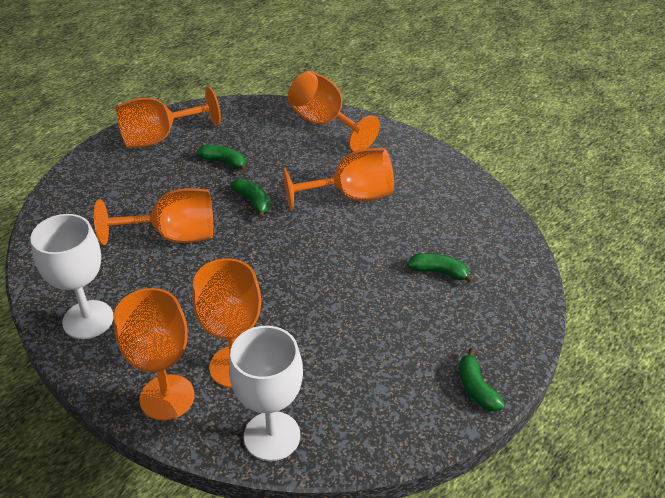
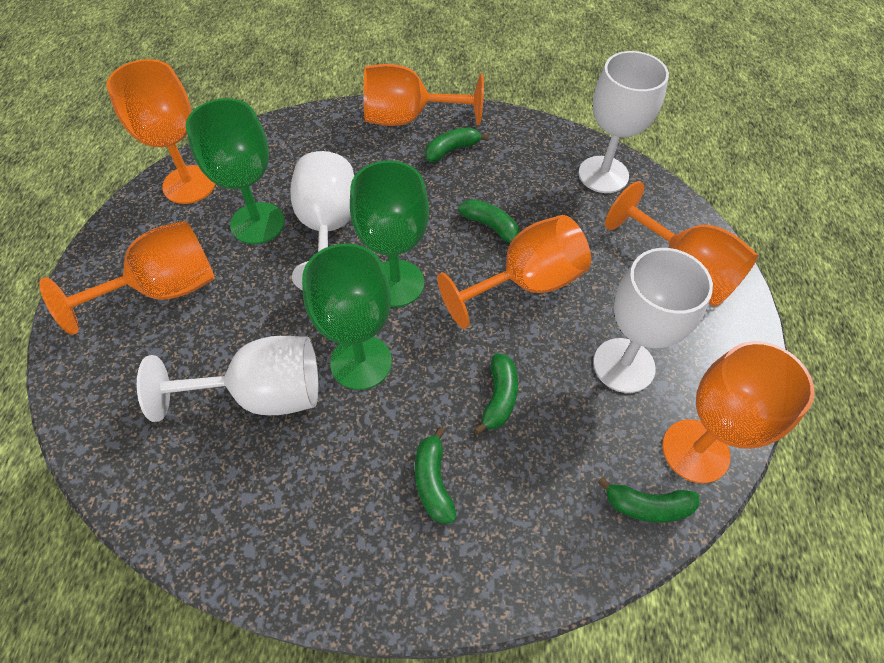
green banana: [196,145,247,172] [230,179,270,218] [407,253,474,284] [459,348,505,412] = 4 -> [415,427,456,524] [425,127,489,162] [458,199,519,243] [474,353,518,435] [597,477,699,523] = 5
green goblet: none = 0 -> [186,98,285,244] [302,243,392,390] [350,160,429,307] = 3
white goblet: [30,214,114,339] [229,326,303,461] = 2 -> [137,336,318,422] [290,151,354,290] [578,51,669,193] [593,248,713,393] = 4

